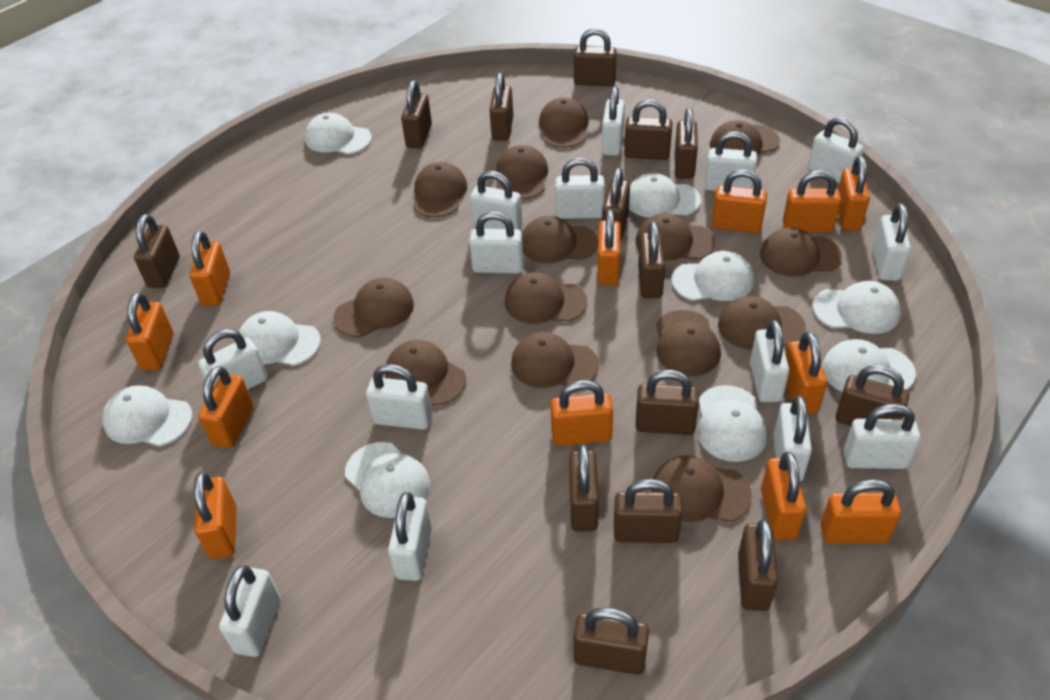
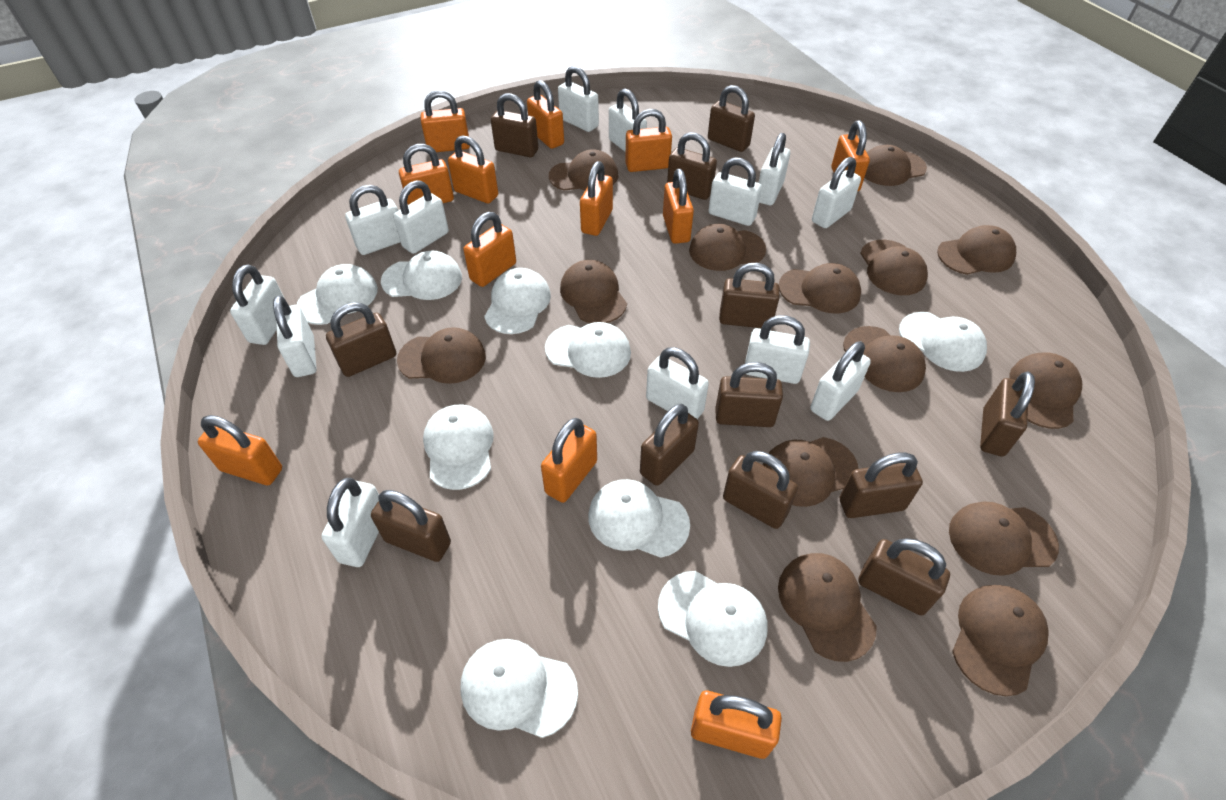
brown padlock: [134,214,180,288] [401,80,432,148] [489,73,513,141] [569,444,599,532] [574,28,617,86] [574,607,649,675] [602,168,630,240] [614,479,683,543] [624,99,673,160] [635,370,699,435] [638,221,665,298] [675,108,698,179] [738,519,778,611] [835,365,909,426] = 14 -> [326,302,396,377] [371,490,451,562] [491,93,538,157] [640,404,699,486] [667,132,717,200] [708,85,755,152] [716,362,783,427] [719,263,780,328] [723,451,798,529] [840,452,923,518] [858,538,950,616] [980,371,1035,456] = 12
white padlock: [198,329,267,390] [219,565,280,657] [366,364,432,430] [388,492,432,581] [469,212,524,273] [470,171,522,230] [555,158,605,219] [602,86,625,156] [705,131,757,191] [750,320,789,402] [773,396,812,481] [808,117,864,183] [843,404,920,469] [873,204,911,281] = 14 -> [230,264,284,345] [273,295,317,377] [321,478,379,567] [345,185,400,255] [393,180,449,254] [558,66,599,132] [609,88,647,152] [646,347,709,419] [709,157,762,226] [745,315,810,384] [759,133,790,205] [810,341,871,421] [812,157,861,228] = 13

